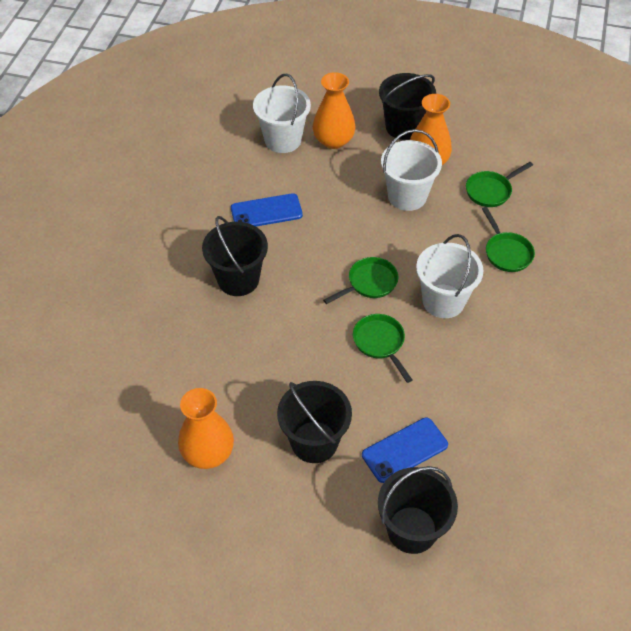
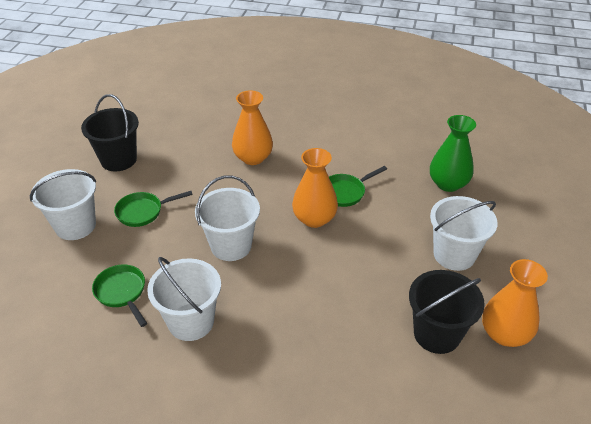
black bucket: [202,216,268,296] [277,381,352,463] [378,466,458,554] [379,73,436,140] = 4 -> [81,94,139,171] [409,270,485,354] = 2
blue phone: [231,193,303,226] [362,417,448,483] = 2 -> none = 0
green pan: [323,257,399,304] [353,314,412,383] [466,162,533,207] [482,207,535,272] = 4 -> [92,264,147,327] [114,191,193,227] [329,166,387,207] = 3
green vase: none = 0 -> [430,115,476,192] = 1
white bucket: [253,74,311,153] [381,129,442,211] [416,234,484,318] = 3 -> [30,169,96,240] [147,257,221,341] [195,175,260,261] [430,196,498,271] = 4

